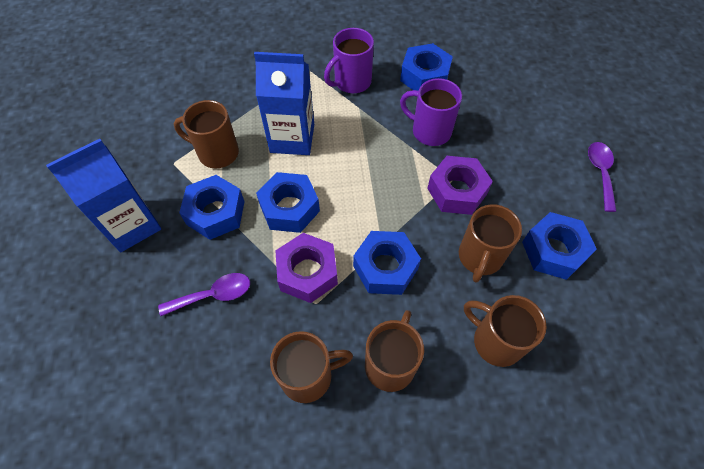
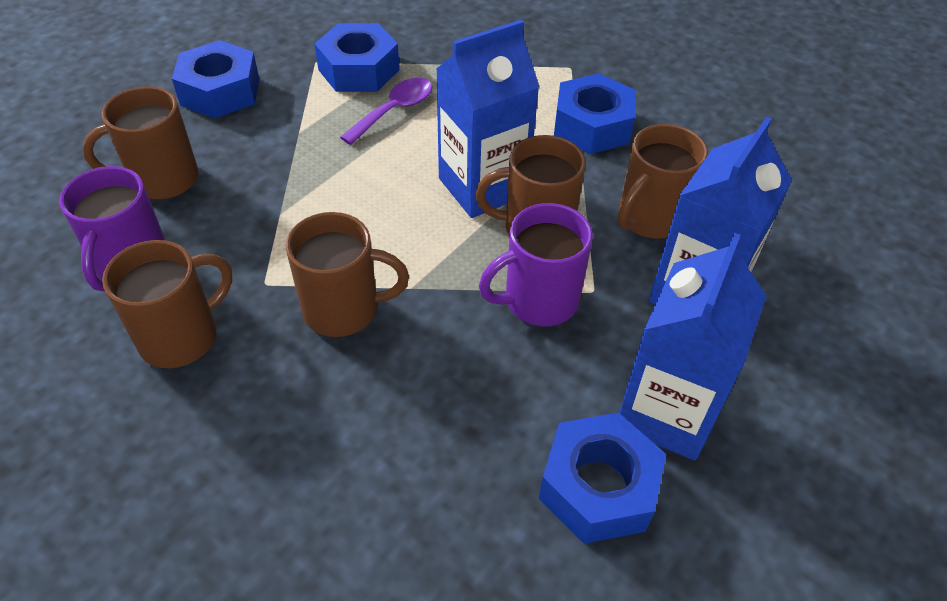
blue carton: [46,139,161,252] [254,52,314,155] = 2 -> [436,20,539,218] [619,233,767,461] [649,117,792,304] = 3
blue nut: [179,175,245,240] [256,172,320,233] [353,231,421,295] [400,43,453,91] [522,212,597,280] = 5 -> [172,40,259,118] [314,23,399,92] [539,412,666,544] [554,73,636,154] = 4
purple nut: [275,233,338,303] [427,156,493,215] = 2 -> none = 0
purple spoon: [158,273,250,316] [588,142,617,212] = 2 -> [340,78,432,145] = 1

